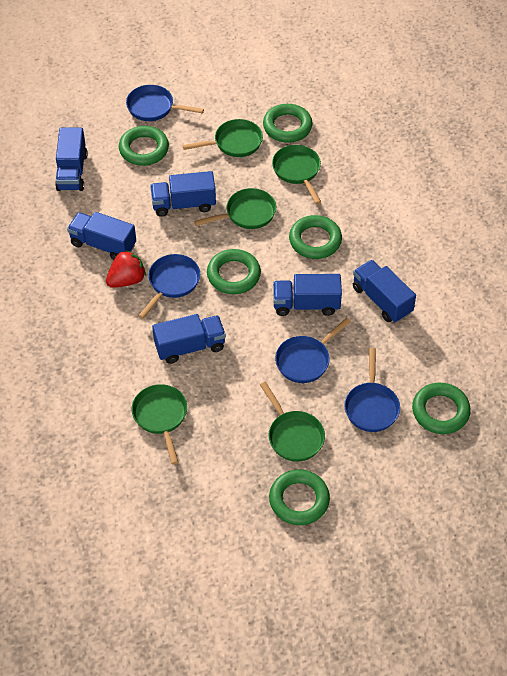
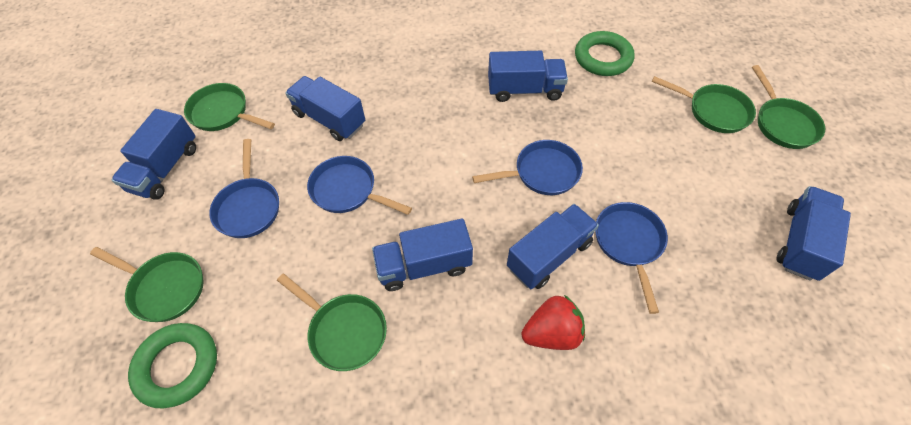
green ring: [119,126,169,166] [207,249,261,294] [263,104,313,143] [269,469,330,525] [289,215,342,259] [412,383,471,434] = 6 -> [128,323,217,408] [575,31,635,76] = 2

